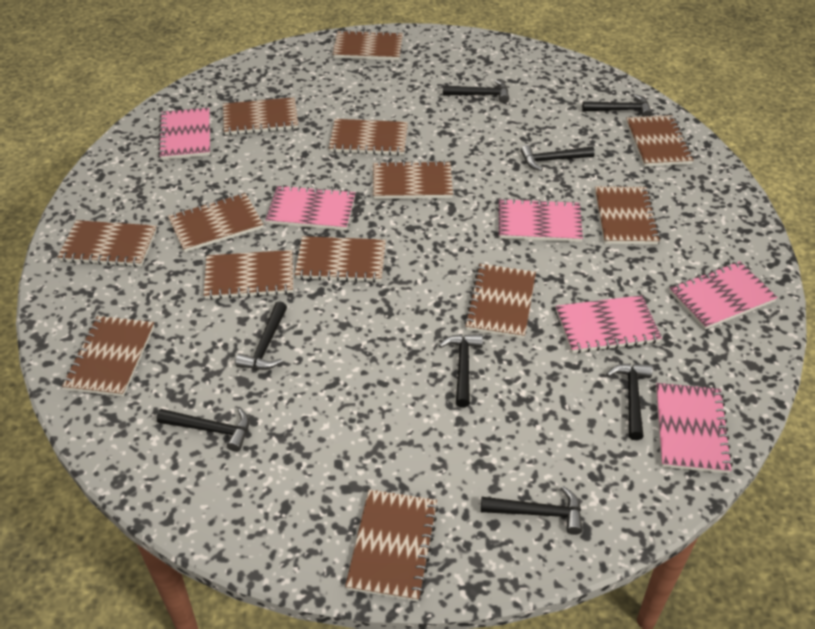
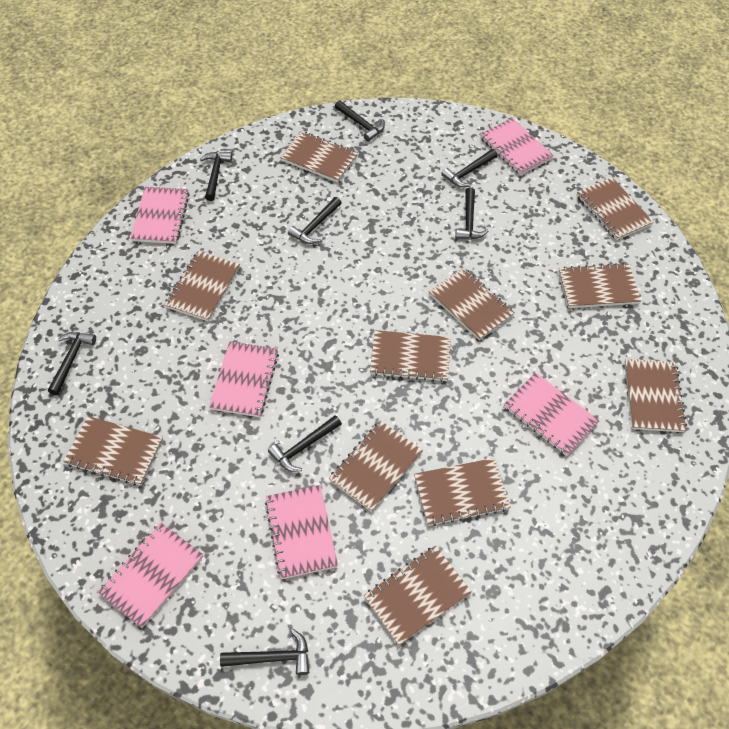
brown notebook: [58,220,157,267] [62,316,155,397] [168,193,263,252] [204,250,293,300] [223,97,298,135] [294,236,386,282] [329,119,408,155] [332,30,403,60] [345,489,439,602] [373,161,453,199] [464,264,536,339] [595,186,660,244] [626,115,694,167] = 13 -> [63,416,163,486] [164,251,240,321] [280,131,358,182] [329,421,423,512] [364,545,472,646] [370,330,451,382] [414,458,511,526] [429,268,515,340] [558,263,641,308] [577,177,654,240] [624,359,687,432] = 11

